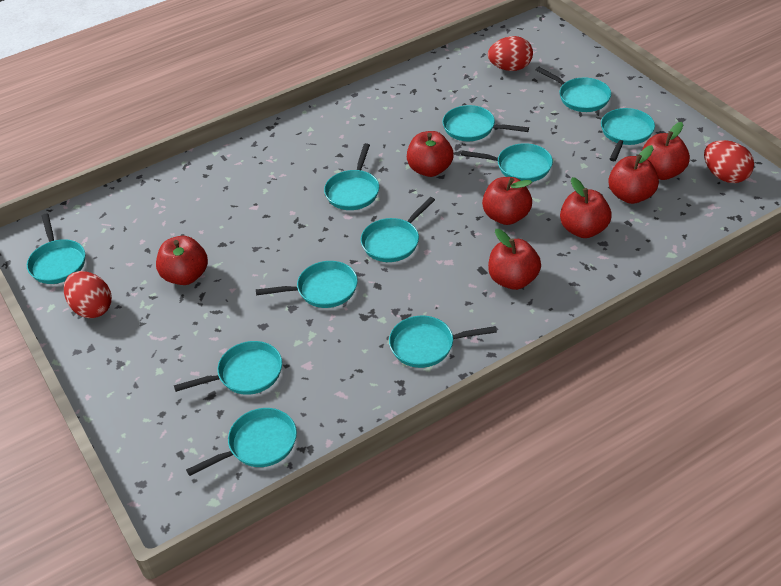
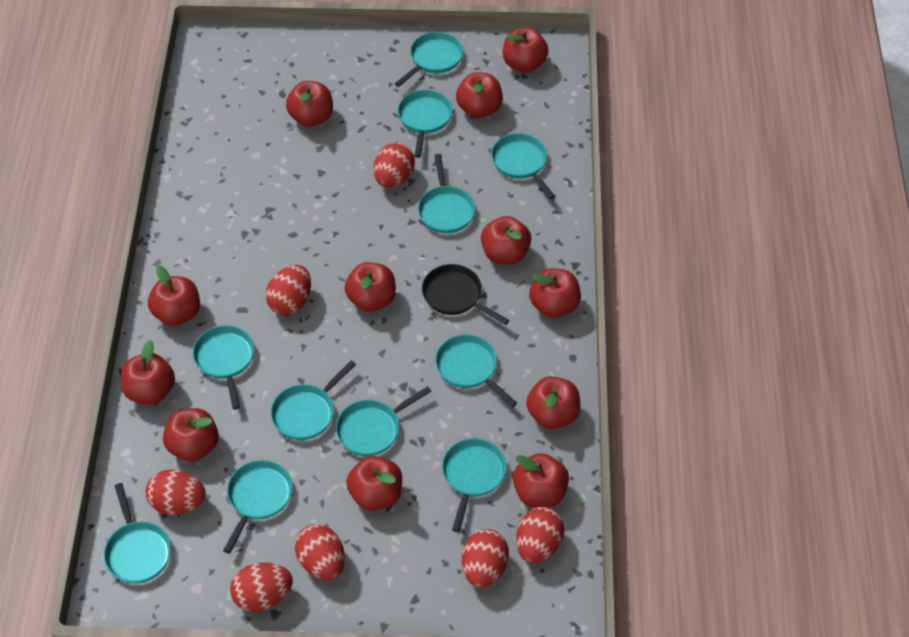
black pan: none = 0 -> [422,264,509,325] = 1
red apple: [156,236,208,285] [407,131,453,177] [482,177,532,225] [488,229,541,290] [560,177,612,238] [608,145,659,204] [642,122,690,180] = 7 -> [121,340,175,405] [148,265,200,326] [163,408,219,462] [286,81,333,127] [345,262,396,312] [346,456,402,511] [456,72,503,118] [481,216,531,265] [503,28,549,73] [513,453,569,508] [526,376,580,429] [529,268,581,318] = 12
red egg: [64,271,112,318] [488,36,533,71] [704,140,754,183] = 3 -> [146,469,206,515] [230,562,293,612] [266,265,311,315] [295,524,345,580] [373,143,415,188] [462,529,509,588] [516,507,564,563] = 7

